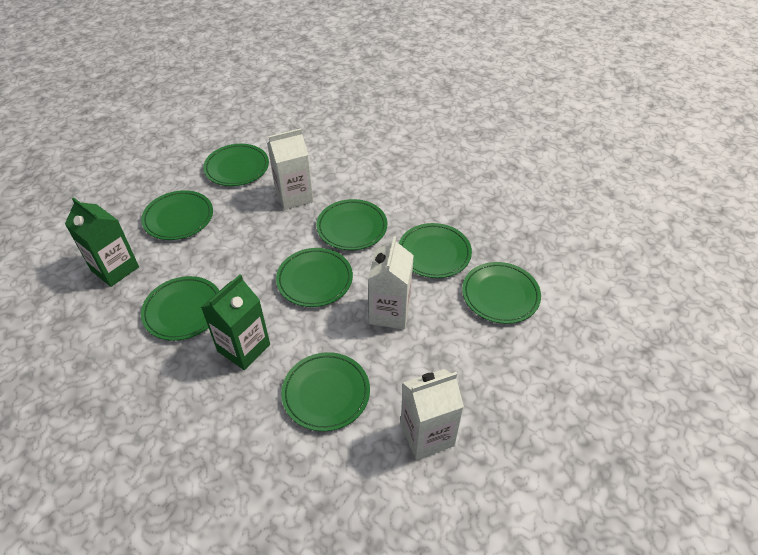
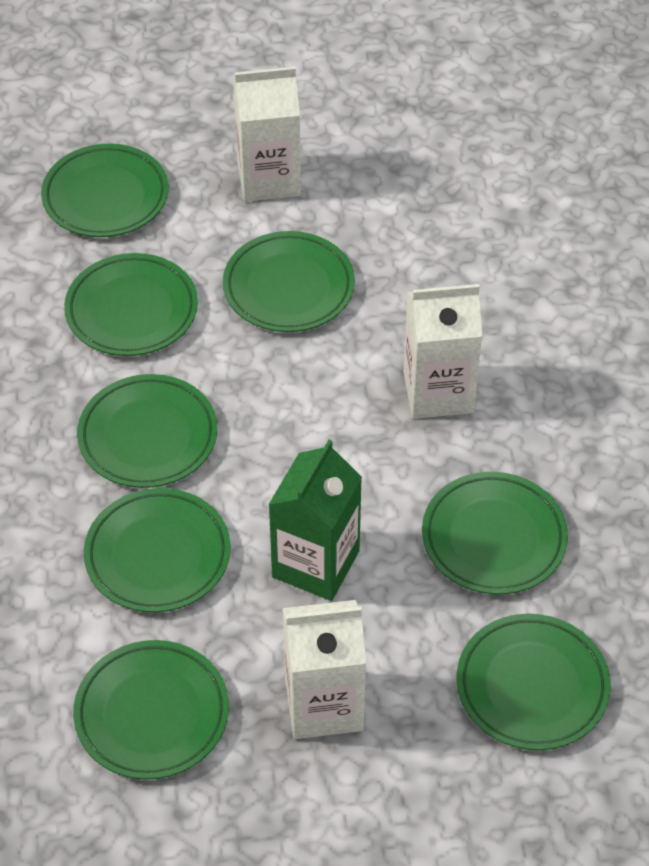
green carton: [65,197,139,287] [201,275,270,370] = 2 -> [268,440,362,601] = 1

